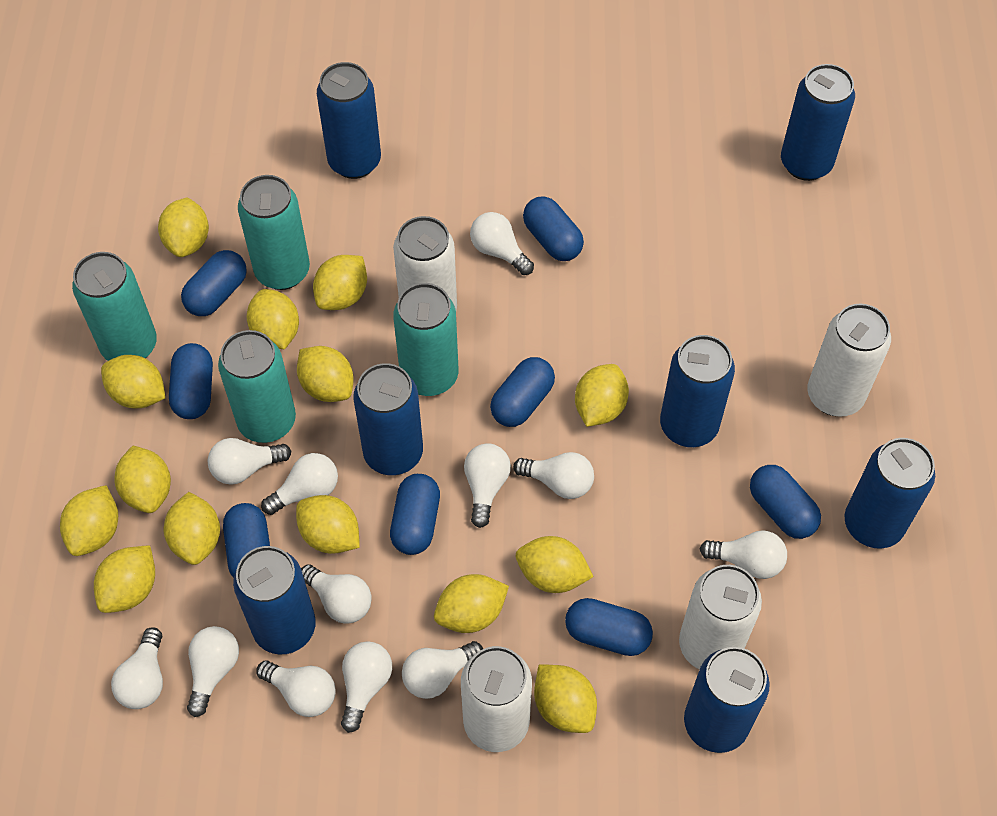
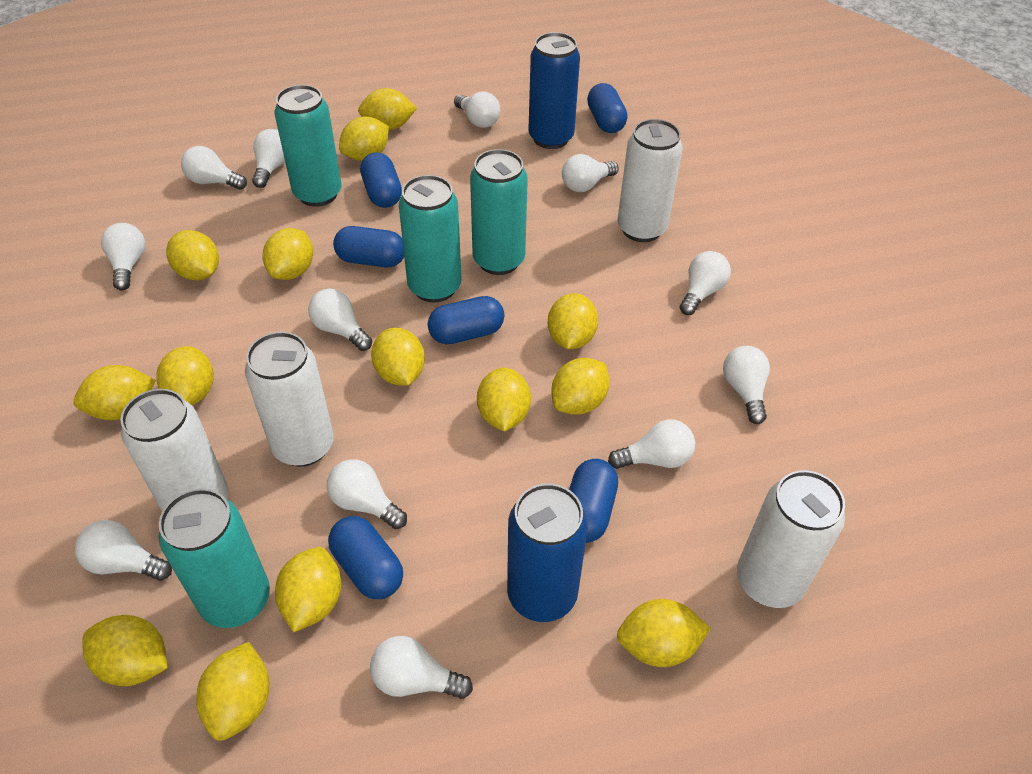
blue can: [233,546,316,654] [317,62,381,179] [353,363,423,475] [660,335,735,447] [684,647,770,753] [781,64,855,181] [844,438,935,549] = 7 -> [507,483,588,622] [529,32,580,149] = 2
blue capsule: [169,343,213,419] [181,250,247,316] [223,503,270,578] [390,474,440,555] [490,357,555,427] [523,196,584,261] [565,598,653,656] [750,465,821,539] = 8 -> [328,516,403,599] [333,226,404,267] [360,152,402,208] [428,296,504,344] [569,459,618,543] [587,83,628,133] = 6

